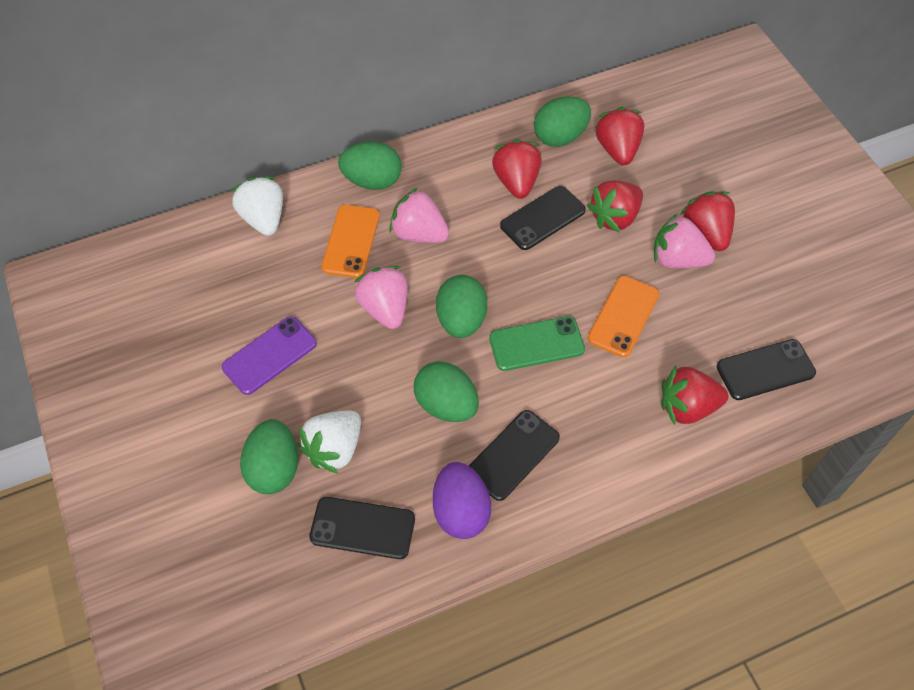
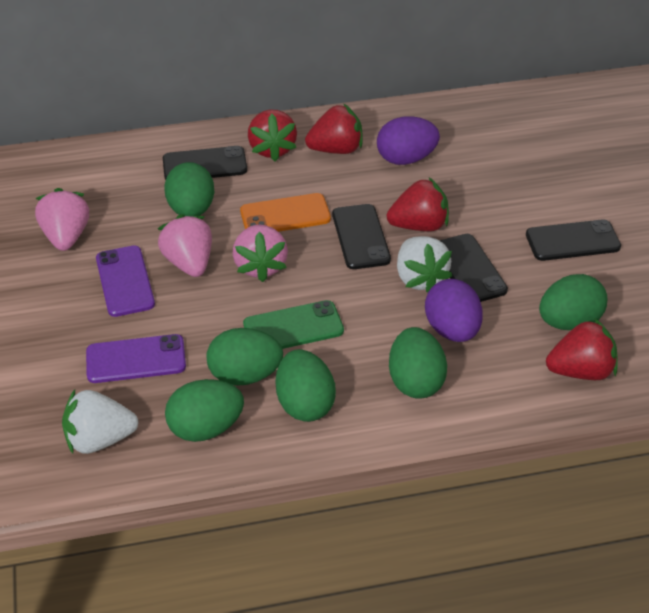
green egg: [240,419,298,494] [338,141,402,190] [414,361,479,422] [436,275,487,338] [534,96,591,147] = 5 -> [165,162,214,216] [165,379,244,442] [207,328,283,386] [276,349,336,422] [389,327,447,399] [539,274,608,330] = 6
orange phone: [321,205,380,278] [588,276,659,357] = 2 -> [240,193,331,232] = 1
purple egg: [433,462,491,539] = 1 -> [377,116,440,165] [425,279,483,342] = 2
purple phone: [222,316,317,395] = 1 -> [86,334,186,383] [96,245,155,317] = 2
red strawberry: [492,139,542,199] [587,180,643,233] [595,107,644,165] [661,366,728,425] [681,191,735,251] = 5 -> [248,109,297,161] [305,103,363,154] [387,178,449,231] [546,318,618,380] = 4

